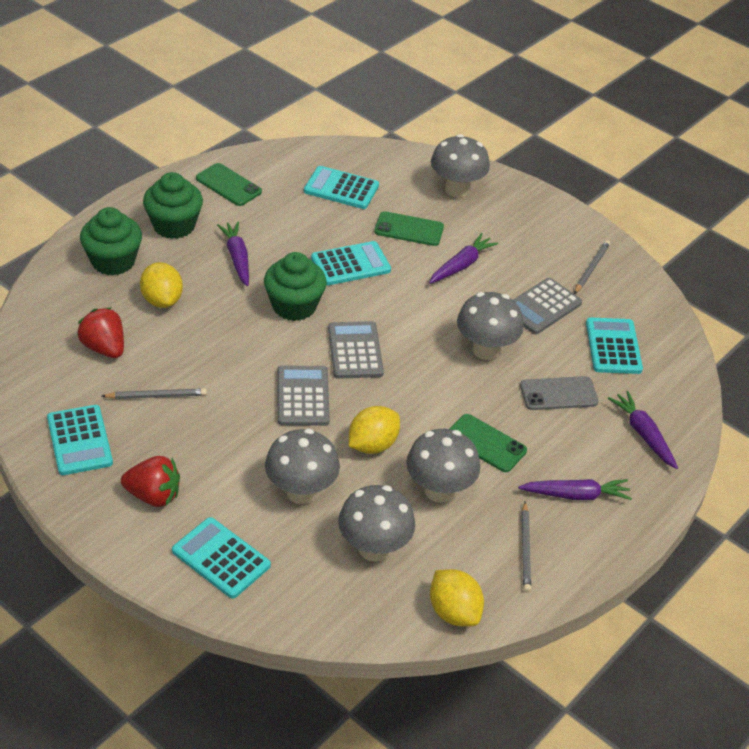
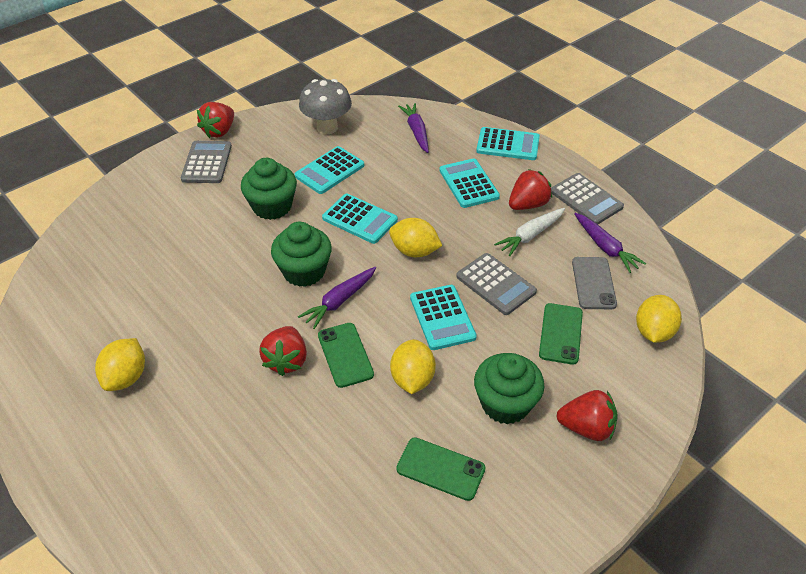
grey mushroom: [265,429,340,504] [338,485,416,562] [406,429,480,503] [431,134,490,197] [457,292,524,360] = 5 -> [299,79,352,134] = 1
grey pencil: [102,389,207,399] [522,502,531,592] [574,240,610,294] = 3 -> none = 0
purple carrot: [217,221,249,286] [429,233,498,284] [518,479,632,500] [608,391,678,469] = 4 -> [298,267,376,329] [398,103,429,153] [574,213,646,273] = 3
red strawberry: [77,308,124,358] [121,456,180,507] = 2 -> [197,102,234,138] [259,326,307,376] [509,169,552,210] [556,390,618,441] = 4
white carrot: none = 0 -> [494,208,565,256] = 1
yellow lemon: [140,262,183,308] [349,406,400,454] [430,569,484,627] = 3 -> [95,338,145,391] [389,218,442,257] [390,339,436,394] [636,295,682,343] = 4

